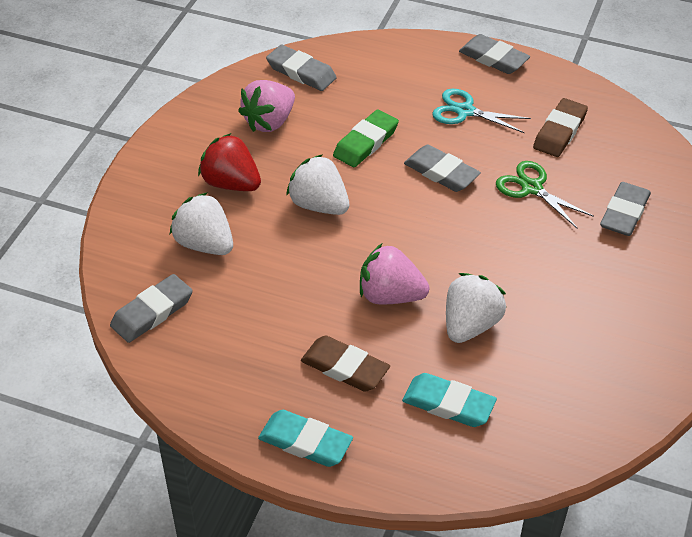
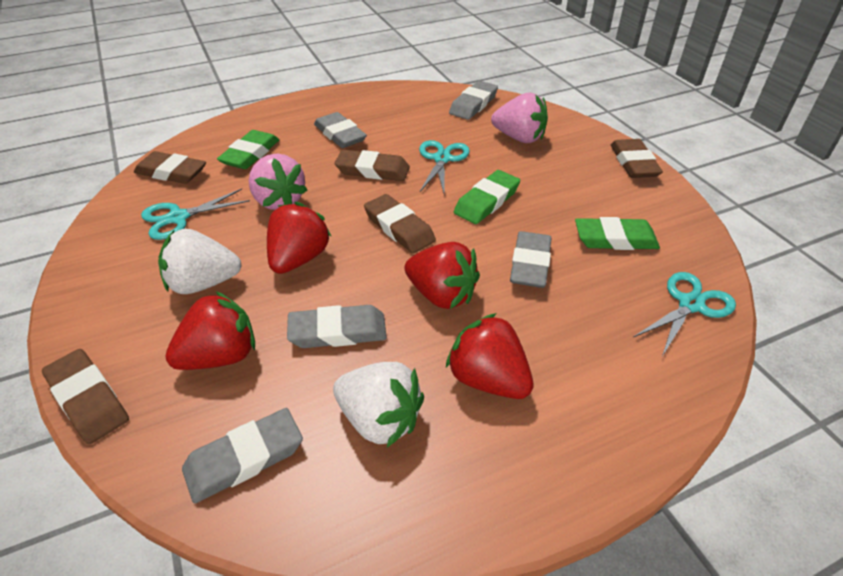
brown eraser: [301,336,390,392] [533,98,588,157] = 2 -> [42,349,129,444] [134,151,206,184] [334,150,410,181] [364,194,436,253] [611,139,663,178] = 5
green eraser: [333,109,399,167] = 1 -> [217,130,279,169] [454,170,520,224] [575,217,660,250] = 3
green scissors: [496,161,594,228] = 1 -> none = 0
red strawberry: [198,133,261,191] = 1 -> [165,291,255,370] [267,202,332,274] [405,242,480,309] [446,313,534,399] = 4
turquoise eraser: [258,410,353,467] [402,373,497,427] = 2 -> none = 0
turquoise scissors: [432,89,531,133] = 1 -> [141,189,250,240] [419,140,470,193] [633,272,736,356] = 3
white strawberry: [170,192,233,255] [286,154,349,215] [446,273,506,343] = 3 -> [158,229,242,294] [333,362,424,447] = 2

